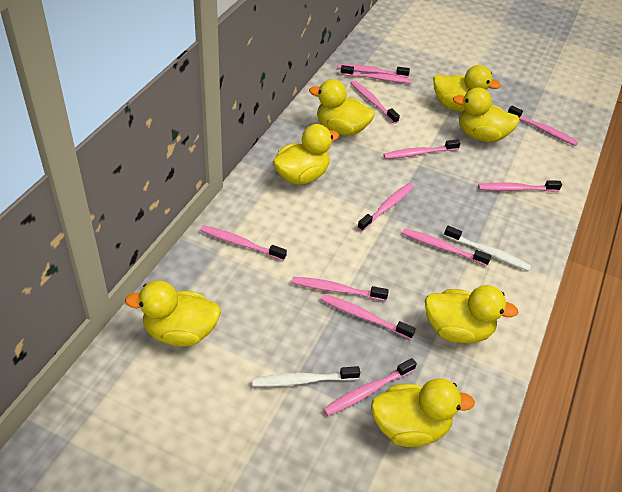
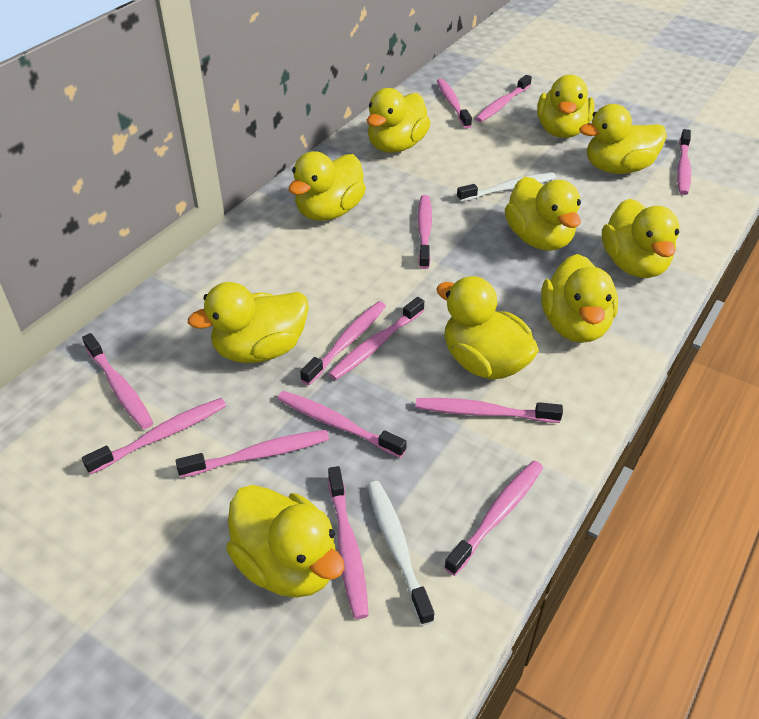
pink toothbrush: [200,225,287,261] [291,277,389,301] [321,294,415,339] [323,358,417,416] [338,64,410,78] [341,65,412,84] [351,81,400,124] [357,183,414,231] [383,139,461,159] [402,228,491,266] [478,180,562,192] [508,105,578,146] = 12 -> [82,333,153,429] [82,398,226,475] [176,430,329,478] [277,391,407,458] [300,301,386,385] [328,297,424,380] [328,466,369,619] [415,398,563,423] [418,195,432,269] [437,79,472,129] [444,461,543,576] [475,75,532,122] [677,129,691,195] = 13
yellow duck: [125,280,221,346] [273,124,339,185] [309,79,375,136] [371,378,475,447] [425,285,518,343] [433,65,501,111] [453,87,520,142] = 7 -> [188,282,309,363] [226,485,345,598] [288,151,366,221] [367,88,430,153] [436,276,539,380] [505,177,581,251] [537,75,595,138] [541,254,618,343] [579,104,667,174] [602,199,680,278] = 10

